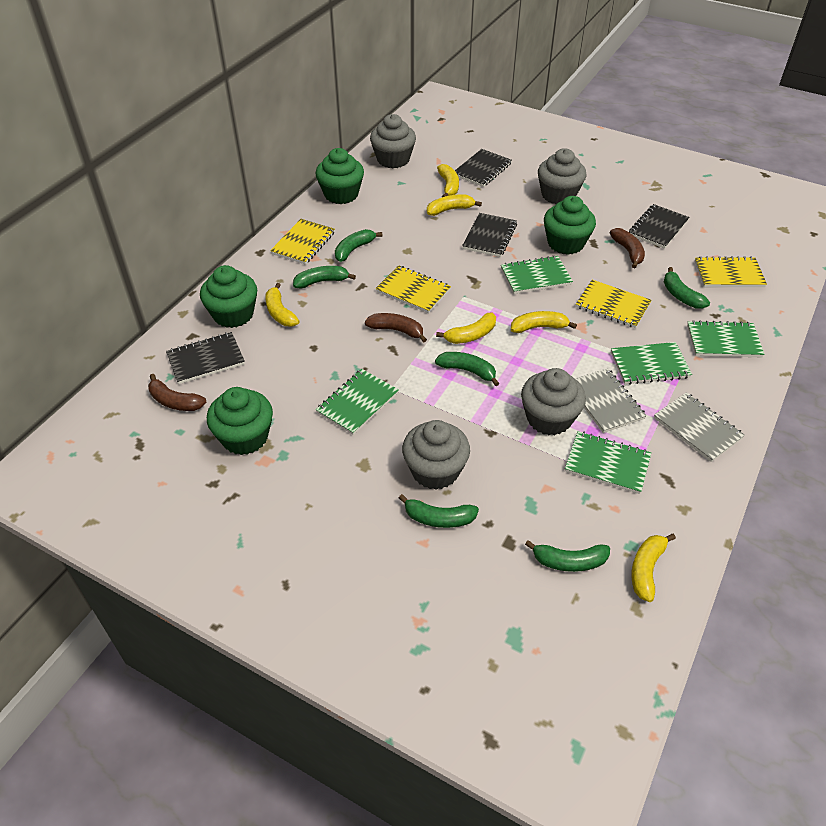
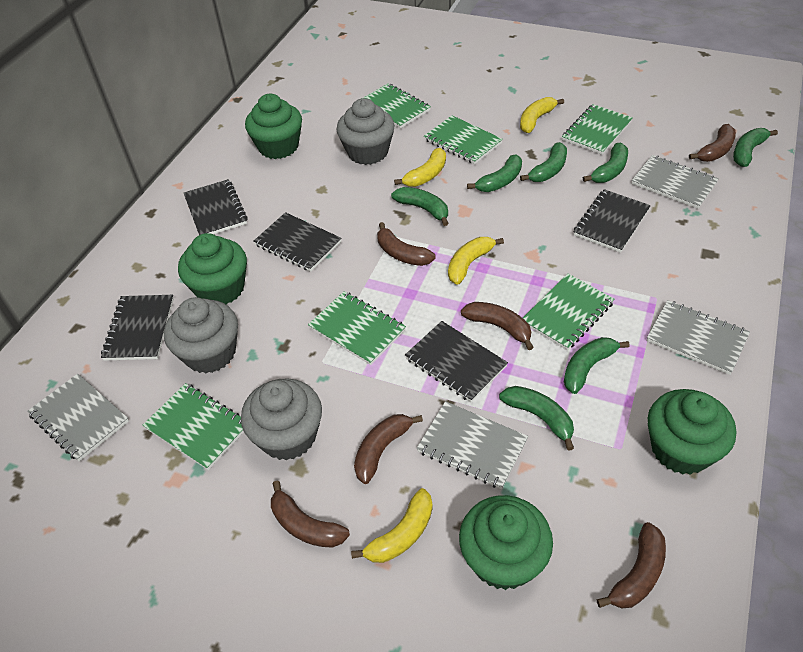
black notebook: [166,332,245,384] [455,149,512,187] [462,213,517,257] [629,204,689,249] = 4 -> [101,295,174,361] [184,179,248,235] [253,212,342,272] [405,321,508,402] [574,189,651,253] = 5
brown banana: [148,374,206,411] [365,313,427,342] [609,228,645,268] = 3 -> [271,480,350,548] [354,414,423,484] [377,222,436,266] [461,302,534,350] [597,522,666,609] [689,124,736,162] = 6
green banana: [293,266,356,288] [335,229,383,262] [399,494,479,528] [435,352,500,386] [525,540,610,572] [664,267,710,309] = 6 -> [391,187,449,226] [467,154,522,192] [499,386,574,451] [520,142,567,182] [564,337,630,394] [583,143,628,183] [733,128,778,167] = 7
green notebook: [316,369,399,435] [501,255,573,294] [565,431,651,494] [611,342,692,385] [687,320,765,357] = 5 -> [143,383,244,470] [308,291,406,365] [363,83,431,129] [424,115,503,164] [523,274,614,350] [562,104,633,155] = 6
grey cupcake: [370,114,416,168] [402,420,470,490] [521,368,586,435] [538,148,587,204] = 4 -> [164,297,238,373] [241,378,322,461] [336,98,395,165] = 3
grey notebook: [575,368,646,433] [654,392,745,462] = 2 -> [27,374,129,461] [417,401,528,489] [631,155,719,209] [647,300,750,375] = 4
yellow banana: [265,283,300,326] [427,194,482,216] [436,313,496,344] [437,164,459,197] [511,311,577,333] [631,534,676,602] = 6 -> [351,488,433,563] [394,148,446,187] [448,237,504,285] [520,97,564,133] = 4
yellow notebook: [270,219,335,265] [375,265,451,313] [576,280,652,328] [695,256,767,287] = 4 -> none = 0

